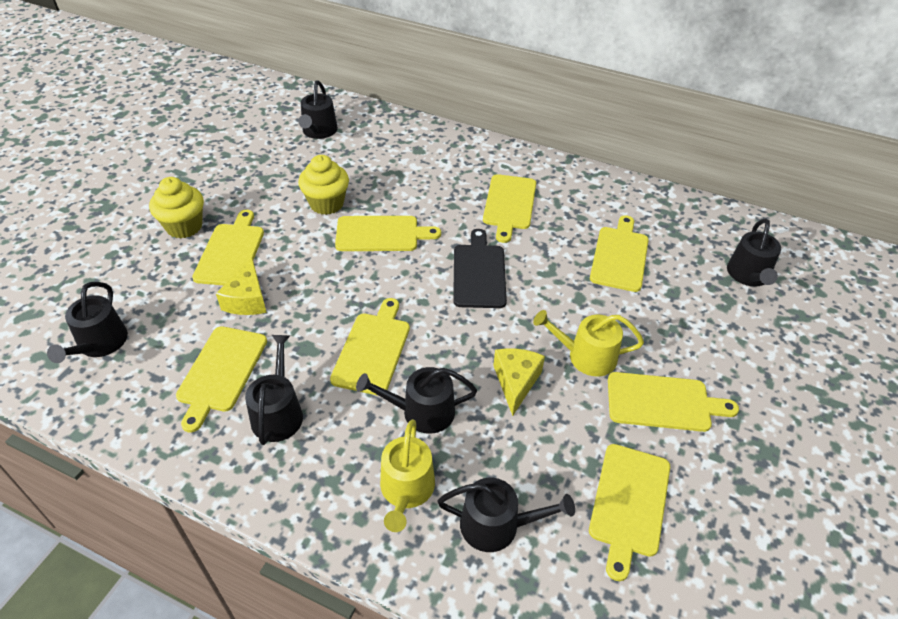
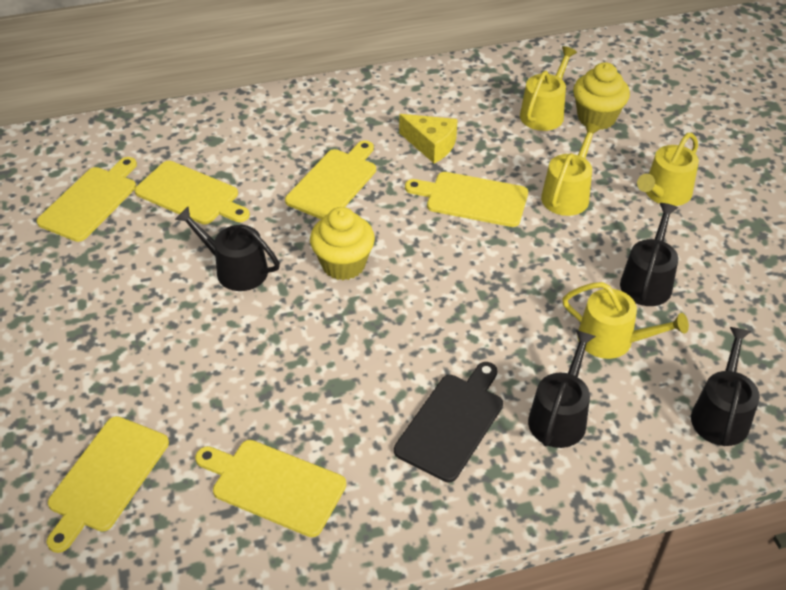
black watering can: [47,282,128,363] [245,335,303,445] [298,80,338,139] [356,367,477,434] [437,478,575,552] [727,218,781,287] = 6 -> [175,207,280,291] [528,330,596,448] [620,203,678,306] [691,327,760,446] = 4
yellow cheese: [216,257,267,315] [493,348,545,416] = 2 -> [399,114,458,164] = 1
yellow cutting board: [176,326,267,432] [192,210,264,285] [330,298,410,396] [335,216,441,251] [483,174,536,243] [589,444,670,581] [590,215,649,292] [608,372,739,432] = 8 -> [37,157,137,242] [47,416,169,553] [134,161,250,224] [195,440,346,537] [285,140,376,220] [405,172,528,227] = 6
yellow watering can: [380,419,435,532] [533,310,644,376] = 2 -> [520,46,577,131] [541,122,601,216] [562,282,689,359] [637,133,699,206] = 4

